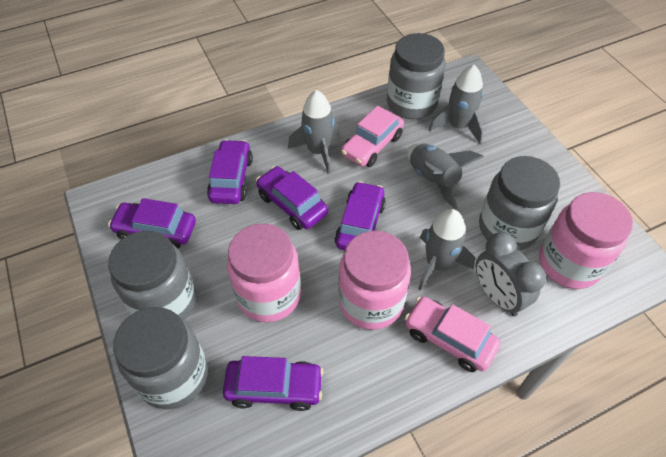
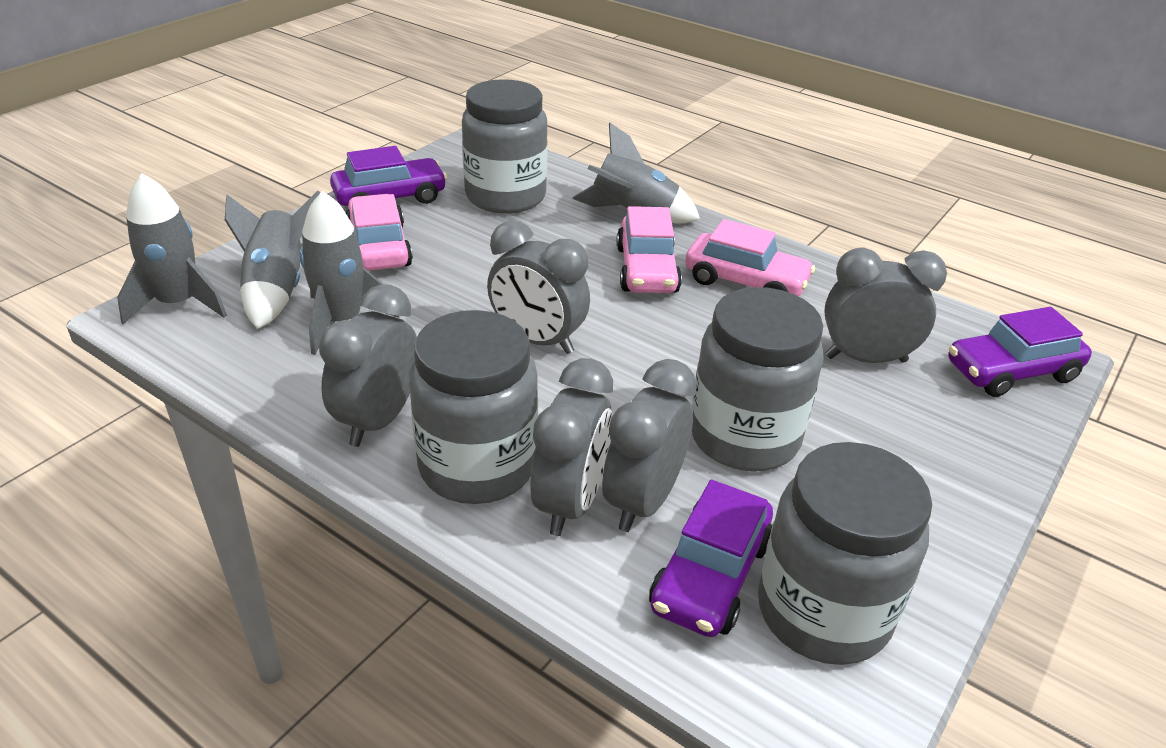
grey clock: [476,232,546,316] = 1 -> [319,284,417,447] [487,220,590,354] [530,358,613,536] [602,359,697,532] [824,247,947,363] = 5
pink car: [341,106,404,167] [404,297,501,372] = 2 -> [346,194,413,271] [617,206,682,293] [685,219,815,297] = 3
pink jar: [227,223,301,322] [338,231,411,330] [539,192,633,289] = 3 -> none = 0
purple car: [108,198,196,249] [207,139,253,204] [223,356,324,411] [256,166,328,230] [335,181,386,250] = 5 -> [330,146,447,206] [649,480,773,637] [948,307,1092,397] = 3

